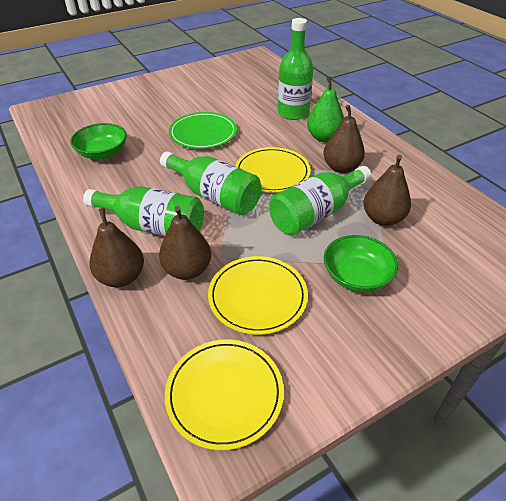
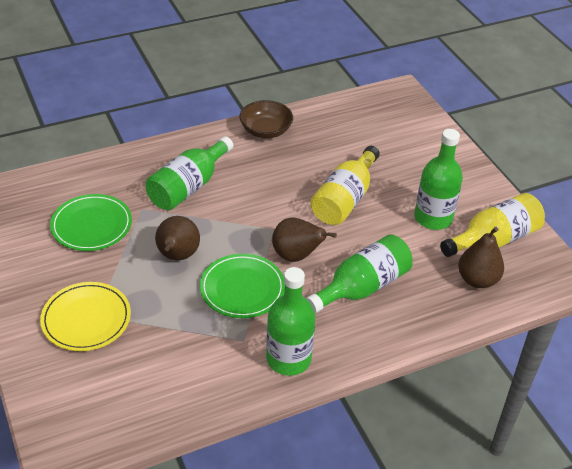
brown bowl: none = 0 -> [240,100,293,138] = 1
brown pear: [89,208,144,287] [159,206,211,280] [323,105,365,173] [363,155,411,226] = 4 -> [155,216,200,260] [272,218,337,262] [458,227,504,288] = 3
green bowl: [70,123,127,159] [324,235,398,292] = 2 -> none = 0
green pear: [307,76,344,142] = 1 -> none = 0
green plate: [169,112,237,149] = 1 -> [50,194,132,251] [200,254,285,318] = 2
yellow bottle: none = 0 -> [310,146,380,225] [440,193,545,257] = 2
yellow plate: [165,340,284,450] [208,256,308,335] [235,147,311,193] = 3 -> [40,282,131,351] = 1

